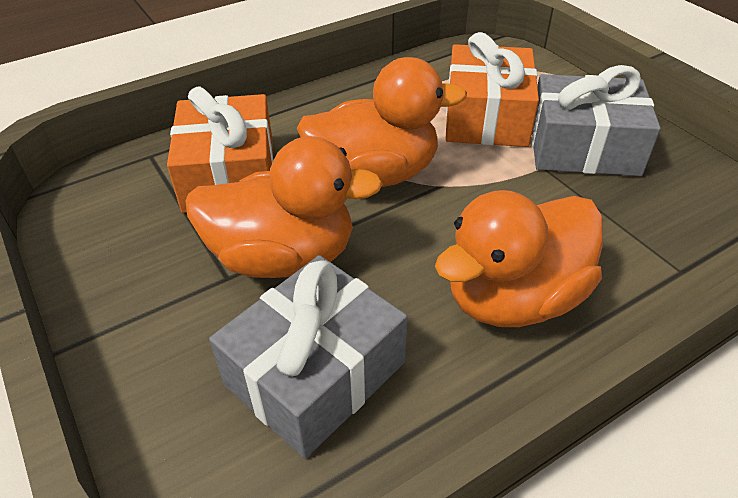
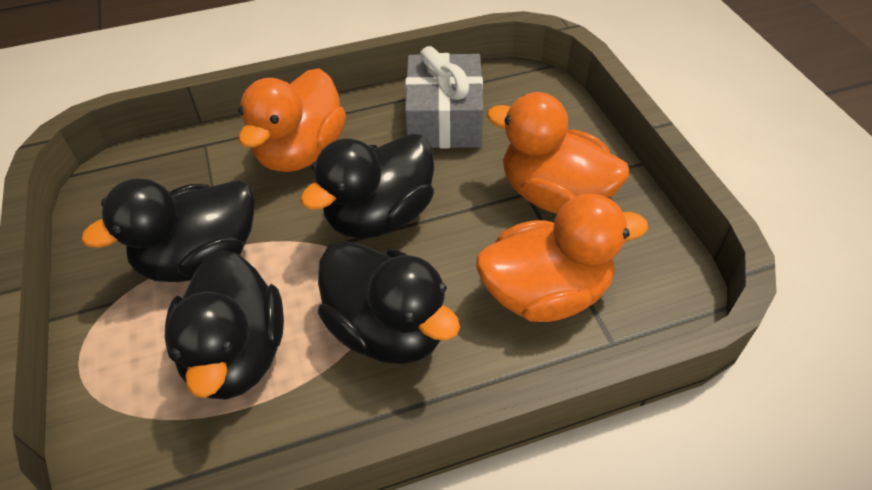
black duck: none = 0 -> [81,179,255,282] [165,249,284,400] [300,133,434,238] [318,241,460,364] = 4
grey gift: [209,255,407,458] [532,65,661,176] = 2 -> [405,46,484,148] = 1
orange gift: [167,86,274,213] [445,32,539,147] = 2 -> none = 0

